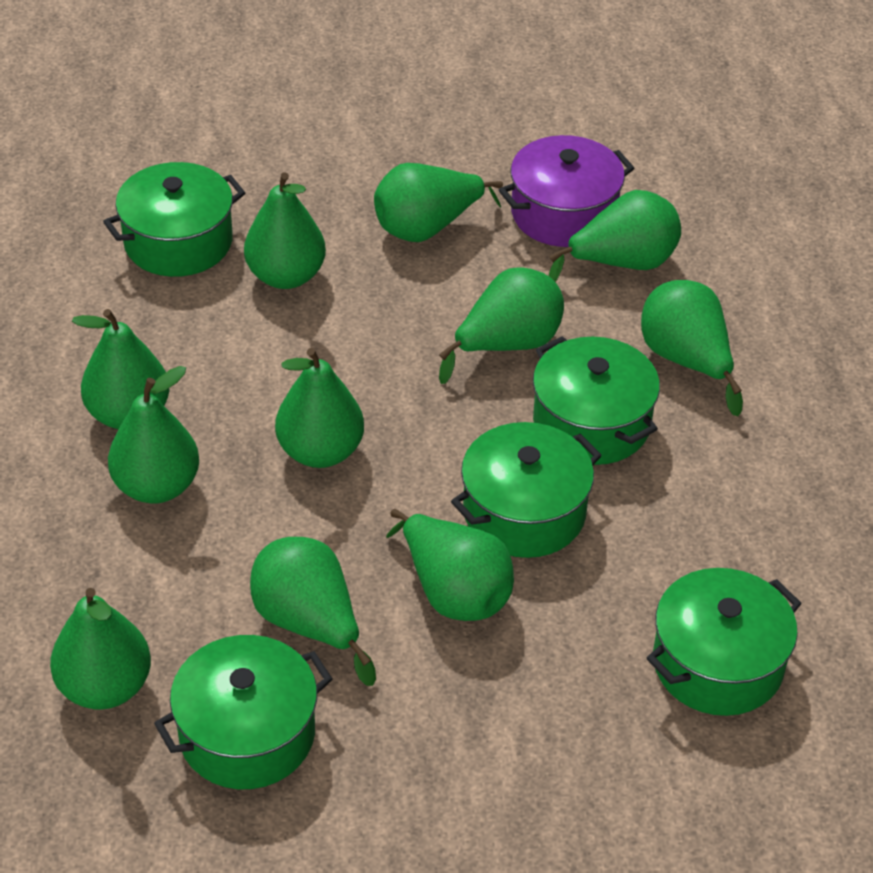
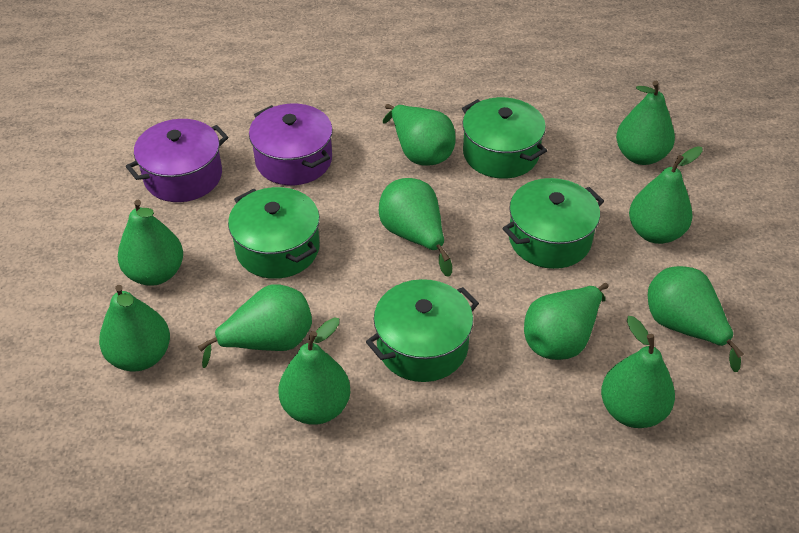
green pot: [103,162,245,277] [154,635,332,789] [451,422,602,558] [533,336,660,465] [647,568,802,716] = 5 -> [228,187,320,279] [366,279,479,382] [462,97,547,178] [502,178,604,269] = 4
purple pot: [499,135,634,247] = 1 -> [126,119,228,202] [249,104,333,185] = 2

